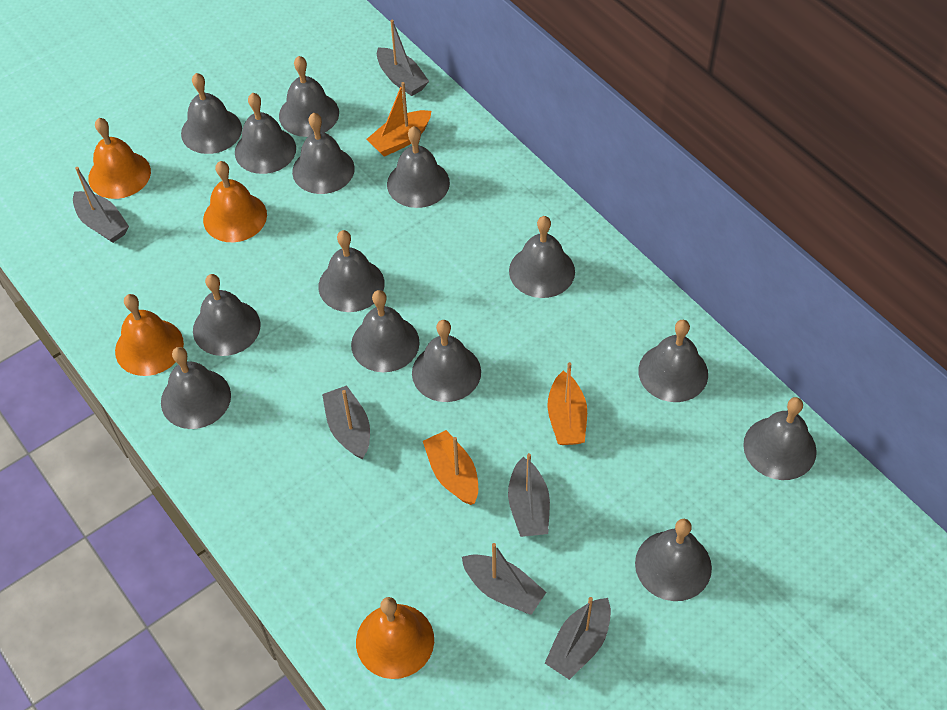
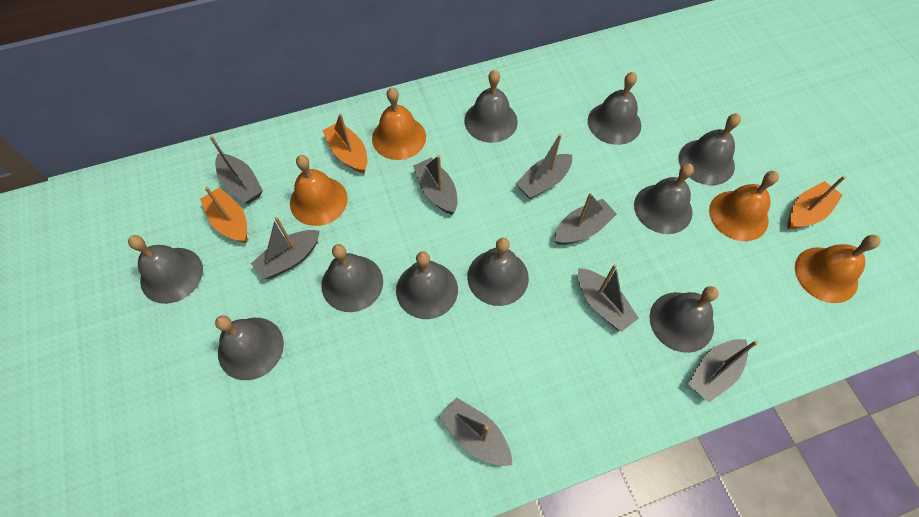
grey bell: [161,347,231,429] [181,73,242,154] [193,274,261,356] [235,93,296,174] [279,56,339,137] [292,113,355,194] [319,230,385,312] [351,290,420,372] [387,126,450,208] [412,320,481,402] [509,216,575,298] [635,519,712,601] [638,320,708,402] [743,397,817,480] = 14 -> [128,235,203,304] [215,315,284,380] [321,244,383,312] [396,251,458,319] [464,70,518,143] [467,238,529,306] [588,72,641,145] [634,164,694,234] [649,286,718,353] [678,113,741,185] = 10
grey boat: [73,167,129,243] [322,385,370,459] [377,20,429,96] [462,543,547,615] [508,453,550,537] [545,597,611,680] = 6 -> [210,136,263,204] [251,217,320,280] [413,155,458,215] [439,397,512,466] [516,134,572,199] [554,193,617,245] [578,264,639,332] [688,339,758,403] = 8

